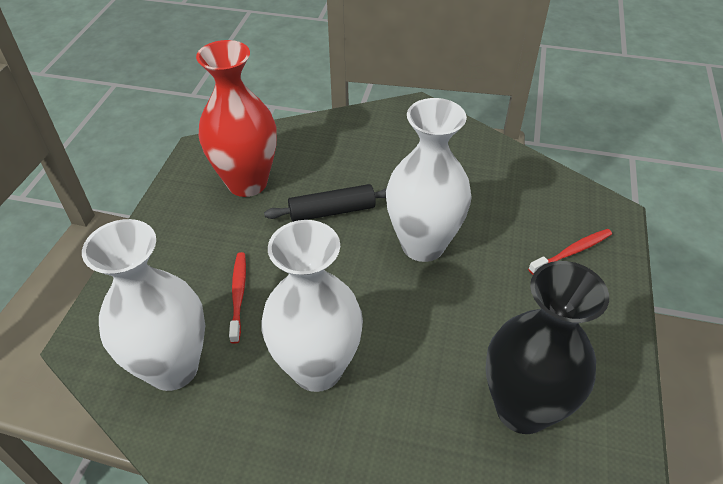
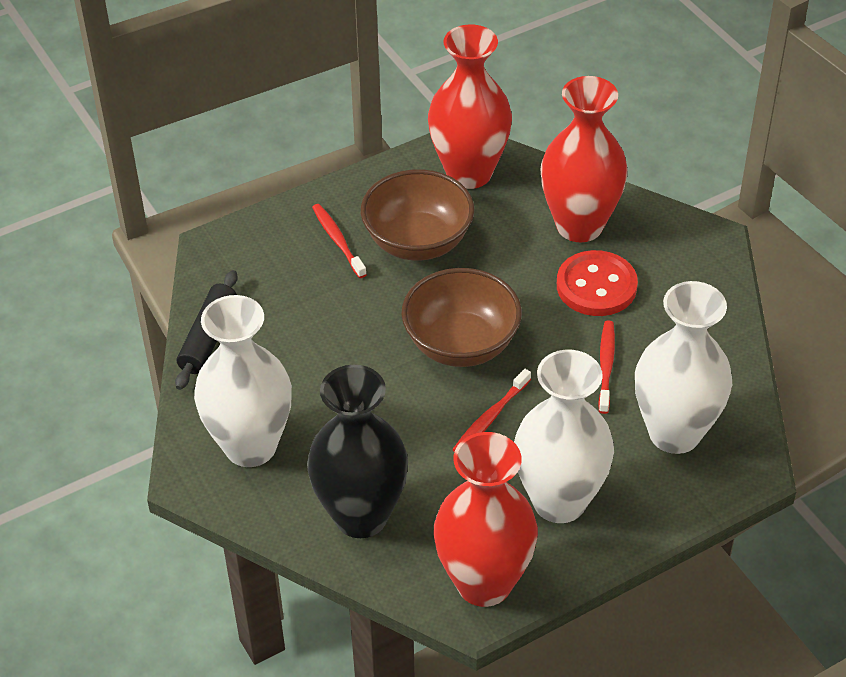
brown bowl: none = 0 -> [361,169,474,261] [401,268,522,367] = 2
red button: none = 0 -> [557,250,638,316] = 1
red toothbrush: [229,252,246,344] [528,229,612,275] = 2 -> [312,204,367,278] [452,369,531,452] [598,321,615,414] = 3
red vase: [196,40,277,197] = 1 -> [428,24,512,189] [434,432,538,607] [541,76,628,242] = 3

